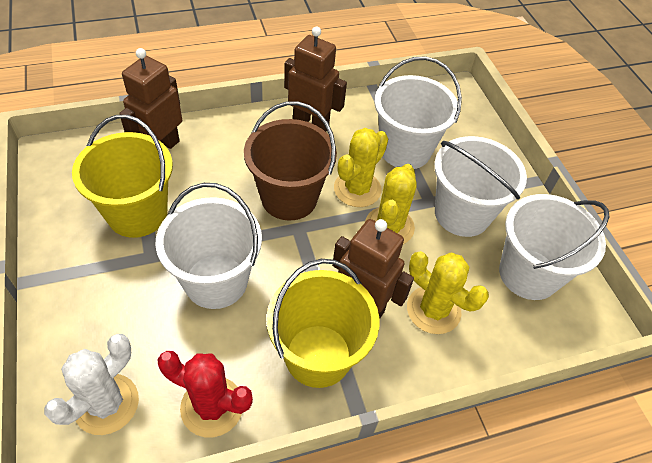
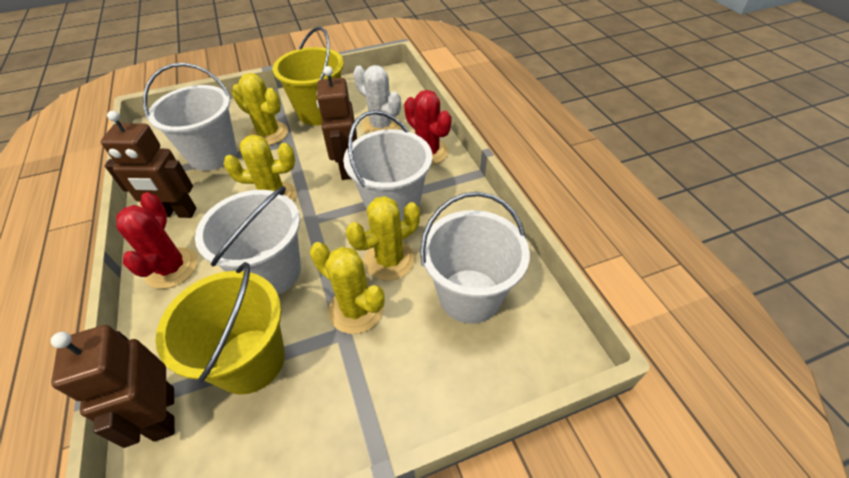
brown bucket: [244,101,337,221] = 1 -> none = 0
red cactus: [157,351,253,437] = 1 -> [116,192,198,289] [404,90,452,165] = 2
yellow cactus: [334,128,388,207] [365,164,417,244] [407,251,489,334] = 3 -> [223,135,296,202] [232,73,288,145] [310,242,385,334] [346,196,420,281] = 4

